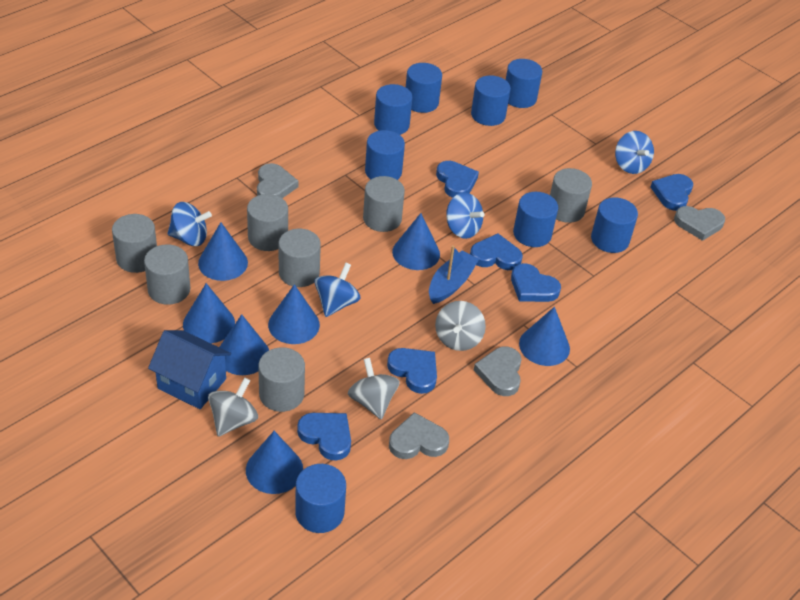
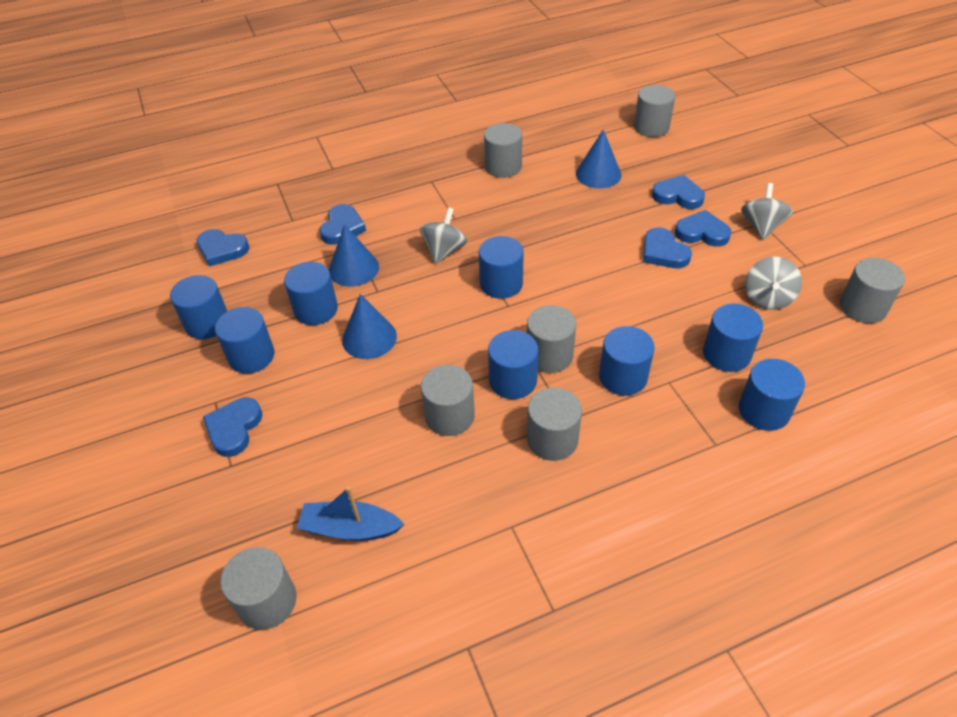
blue cone: [183,283,235,343] [198,222,248,281] [219,314,269,375] [246,431,303,494] [268,284,320,344] [392,213,440,270] [519,307,570,366] = 7 -> [329,224,379,287] [342,294,397,359] [576,129,621,189] = 3
blue house: [148,330,231,409] = 1 -> none = 0
blue spinning top: [167,202,212,246] [314,263,361,317] [446,192,484,239] [615,131,654,174] = 4 -> none = 0
grey heart: [257,163,298,198] [389,412,449,459] [474,347,522,396] [674,206,725,241] = 4 -> none = 0

